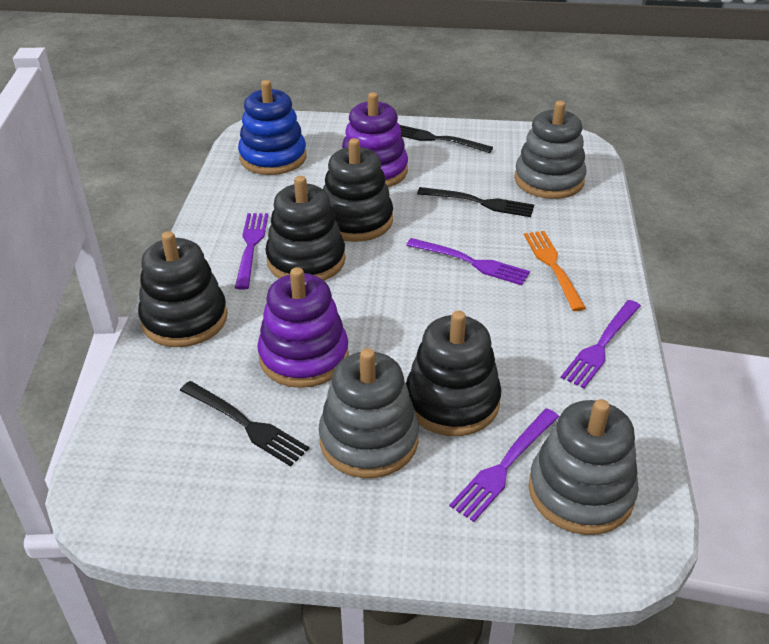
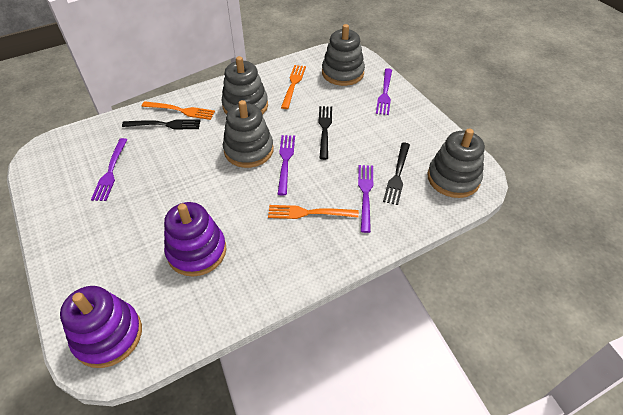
black stacking toy: [138,231,227,347] [265,176,346,281] [323,138,393,242] [406,311,501,436] = 4 -> none = 0
blue stacking toy: [238,80,306,175] = 1 -> none = 0
grey stacking toy: [319,348,419,478] [514,101,586,199] [528,399,639,535] = 3 -> [222,56,268,115] [223,100,274,168] [322,24,365,86] [427,129,485,198] = 4
orange fork: [524,231,586,311] = 1 -> [142,101,215,120] [268,205,359,219] [281,65,306,109] = 3

